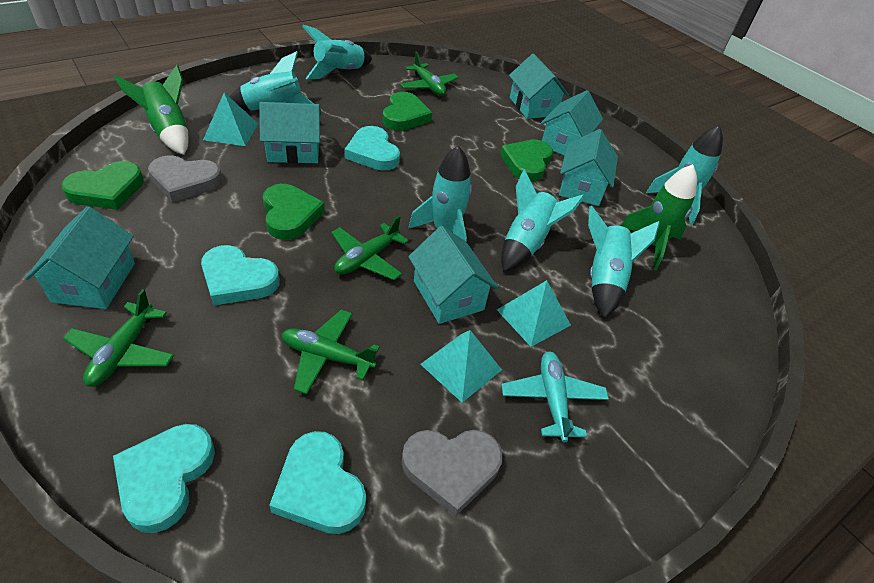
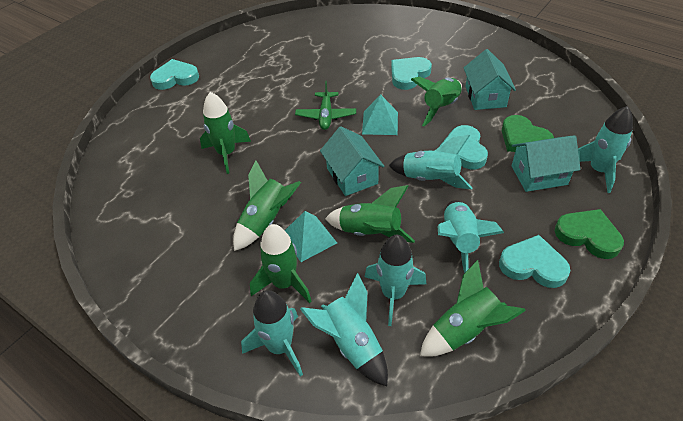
green heart: [61,161,144,210] [263,184,325,240] [382,92,432,131] [500,140,553,182] = 4 -> [502,115,554,152] [555,209,624,259] = 2
green plane: [63,289,174,387] [282,310,380,394] [331,216,409,280] [400,52,459,96] = 4 -> [295,81,356,130] = 1
green rocket: [114,65,189,155] [621,164,697,270] = 2 -> [200,92,251,174] [233,161,301,251] [250,224,311,303] [325,185,415,243] [411,77,462,126] [420,260,526,357] = 6
grey heart: [148,156,222,202] [401,430,503,517] = 2 -> none = 0
turquoise house: [25,206,135,309] [259,102,322,164] [408,226,498,324] [509,54,569,119] [541,90,603,156] [559,129,618,206] = 6 -> [320,126,384,196] [464,49,516,110] [512,135,581,192] = 3
turquoise plane: [501,352,609,442] = 1 -> none = 0
turquoise pyramid: [203,93,258,146] [420,330,502,403] [497,280,571,347] = 3 -> [285,211,337,262] [362,95,398,135] = 2

